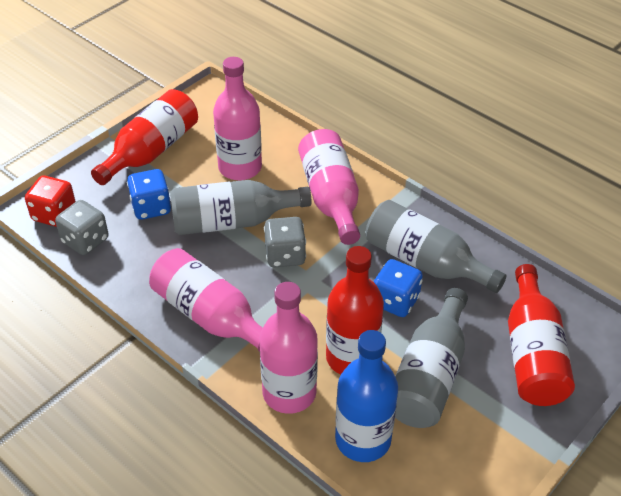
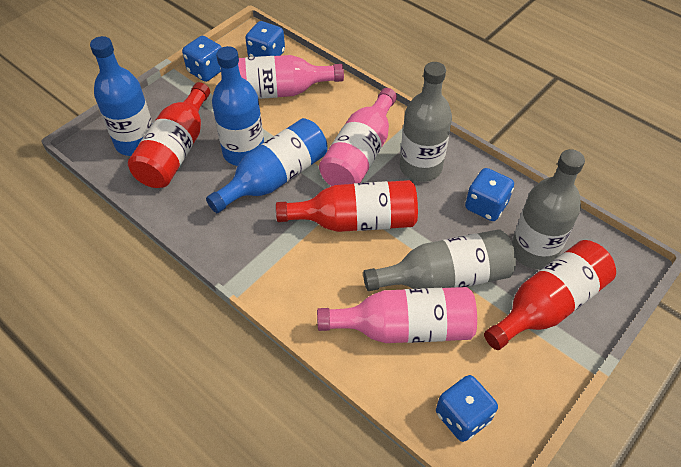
blue bottle: [335,330,398,462] = 1 -> [90,36,153,156] [206,118,327,213] [212,46,264,166] = 3
blue dice: [127,169,171,220] [374,259,423,317] = 2 -> [182,36,222,82] [245,21,285,57] [436,375,498,442] [465,168,514,221] = 4
grey dice: [55,200,108,255] [264,217,306,267] = 2 -> none = 0
pink bottle: [149,248,263,352] [213,57,262,180] [259,282,318,414] [298,129,360,245] = 4 -> [238,55,344,99] [317,287,477,343] [319,88,397,186] = 3
red dice: [25,176,76,227] = 1 -> none = 0

